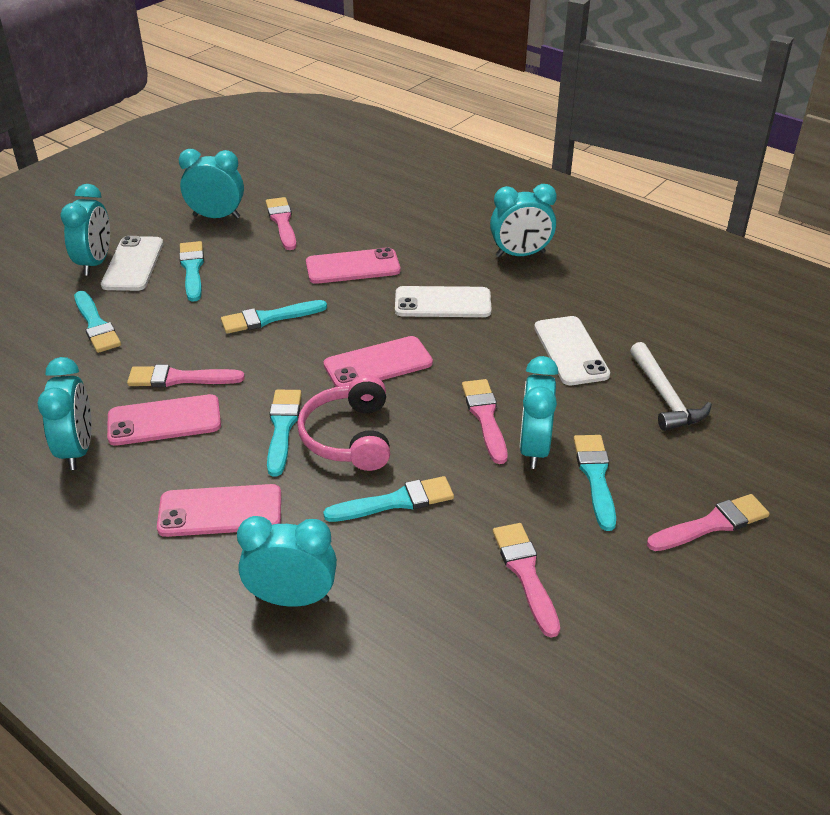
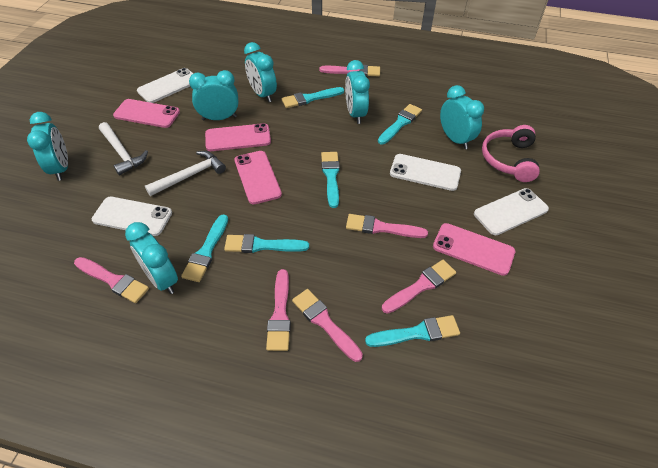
pink brush: [127,365,245,387] [266,197,296,250] [462,379,507,464] [493,523,560,638] [647,494,769,551] = 5 -> [74,257,149,303] [266,269,291,351] [292,289,363,362] [319,65,380,77] [346,214,428,238] [382,260,456,314] = 6
white hammer: [630,342,712,431] = 1 -> [99,122,148,175] [145,151,226,196] = 2
white phone: [101,236,163,291] [395,286,492,317] [534,316,610,385] = 3 -> [92,197,172,236] [137,68,193,103] [390,154,461,191] [474,188,549,235] = 4

